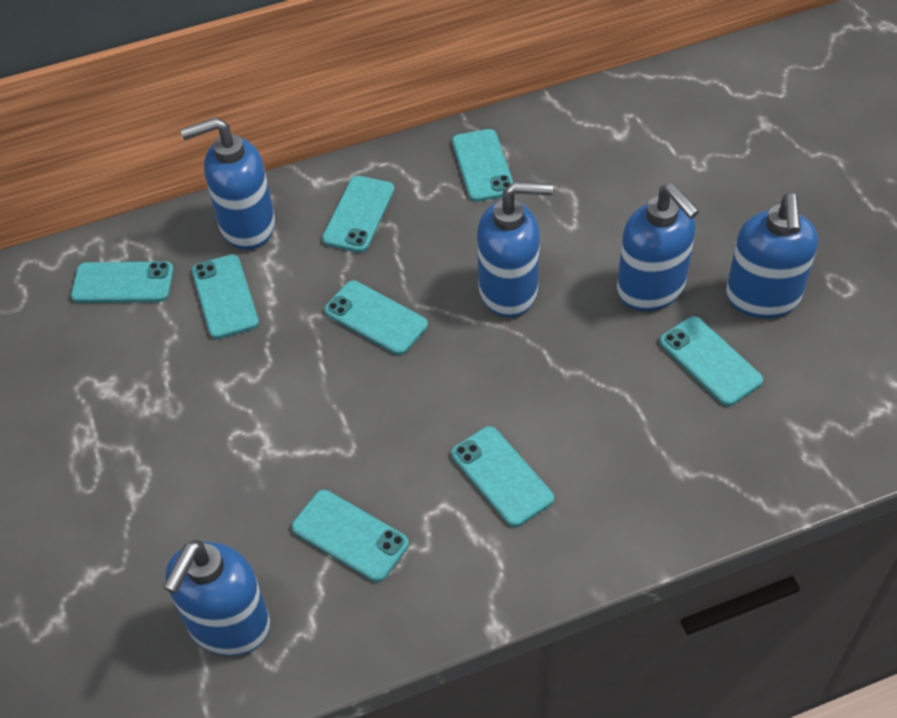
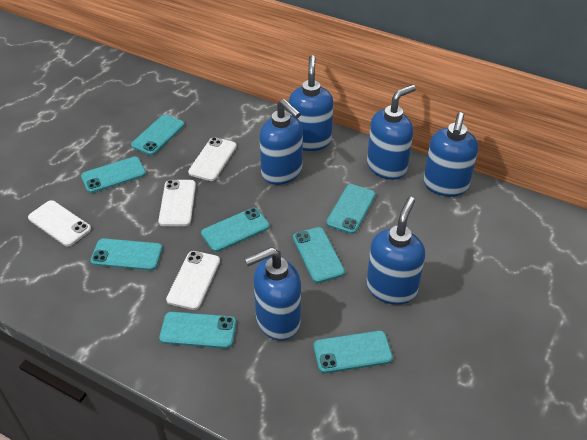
blue soap dispenser: [163,540,270,656] [181,117,275,249] [477,182,553,317] [617,183,699,311] [726,193,818,318] = 5 -> [245,247,301,341] [260,99,303,185] [289,55,334,151] [366,197,425,305] [367,84,416,180] [423,112,478,197] = 6
white phone: none = 0 -> [28,200,91,247] [158,180,196,226] [166,251,220,310] [188,137,237,181] = 4

